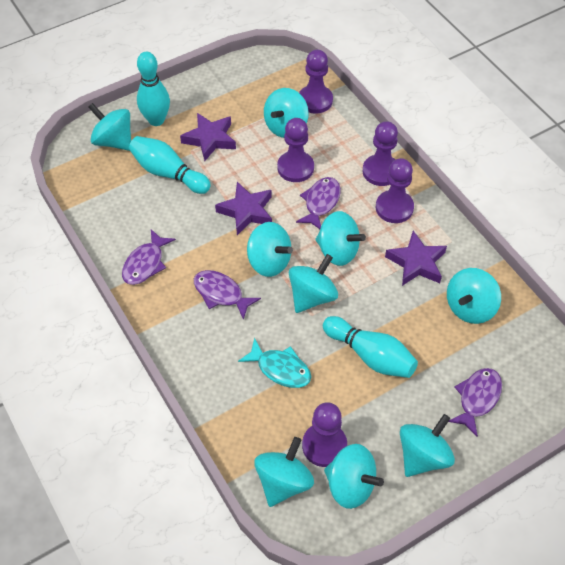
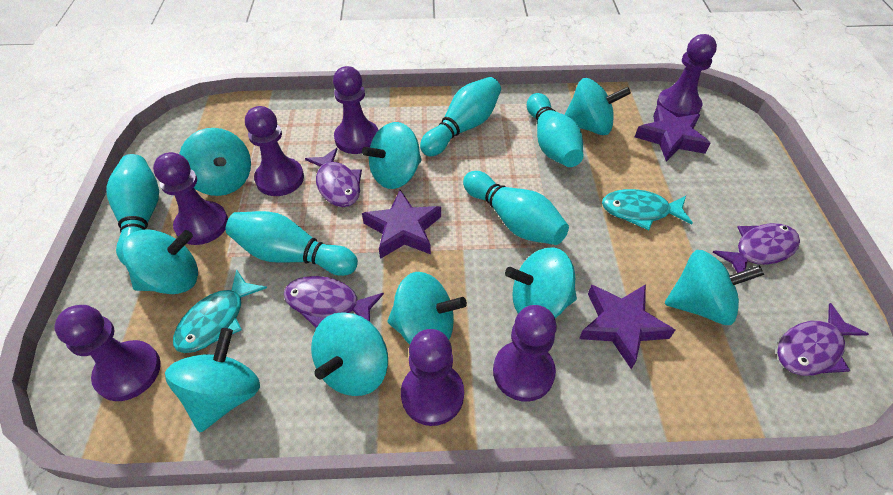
purple pawn: [277,118,314,182] [299,50,333,114] [302,402,347,467] [363,121,398,186] [376,158,414,223] = 5 -> [54,305,161,401] [153,152,228,245] [245,106,304,196] [333,66,379,154] [401,329,464,426] [493,305,557,402] [657,34,717,117] = 7
turquoise bowling pin: [129,136,211,194] [137,52,170,126] [323,316,418,378] = 3 -> [106,154,159,265] [226,211,358,276] [420,77,501,156] [463,171,569,245] [527,93,583,167] = 5
turquoise fish: [238,338,311,388] = 1 -> [173,269,267,353] [602,189,693,230] = 2

